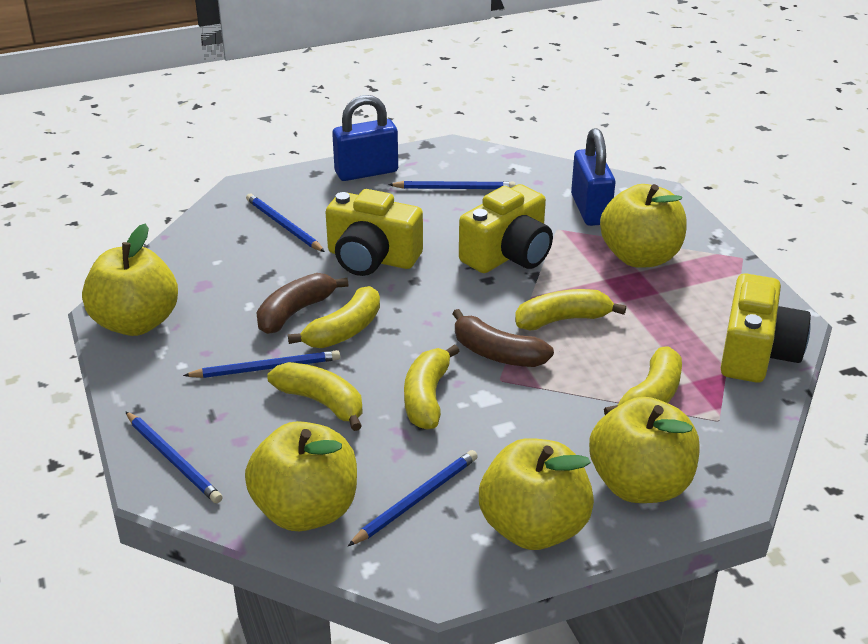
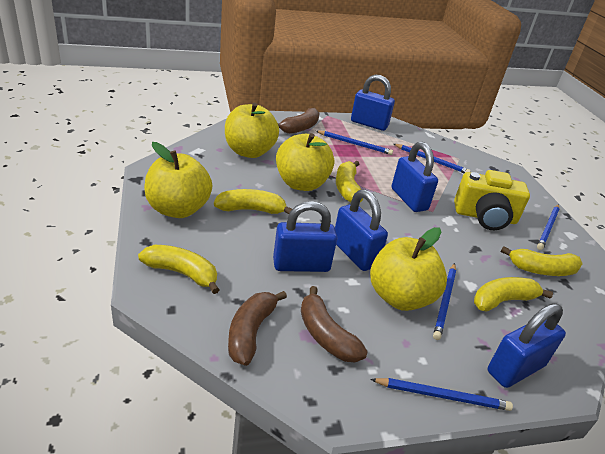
blue padlock: [332,95,398,181] [571,128,615,226] = 2 -> [273,201,337,272] [335,190,388,271] [351,75,395,131] [391,142,438,212] [487,303,566,388] = 5
brown banana: [256,273,348,334] [452,309,554,367] = 2 -> [228,291,287,366] [278,108,320,134] [301,286,368,362] = 3
yellow apple: [82,224,178,336] [245,421,357,531] [479,438,594,550] [589,397,700,503] [600,184,687,268] = 5 -> [144,142,213,218] [225,103,279,158] [276,133,334,191] [370,227,447,311] = 4
yellow camera: [326,189,423,276] [459,184,553,273] [721,273,811,383] = 3 -> [454,170,530,230] = 1

